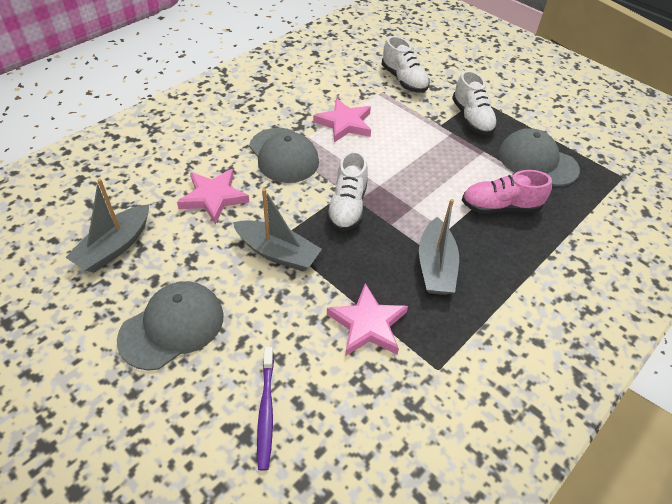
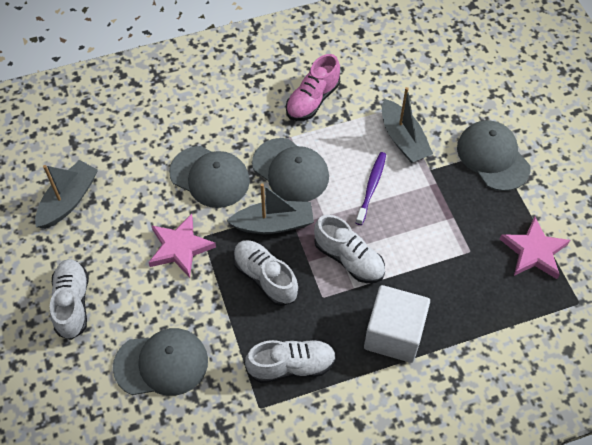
grey cap: [117,281,224,370] [249,128,319,183] [498,128,580,186] = 3 -> [113,328,208,396] [169,146,250,208] [252,138,329,202] [457,120,530,191] = 4
pink star: [177,169,249,224] [313,98,371,143] [327,283,408,356] = 3 -> [148,214,216,278] [500,217,570,279] = 2
white cube: none = 0 -> [364,285,430,363] = 1
white shoe: [326,151,368,231] [382,36,430,93] [452,71,498,135] = 3 -> [50,259,89,340] [233,240,298,306] [245,339,336,383] [314,215,385,283] = 4

